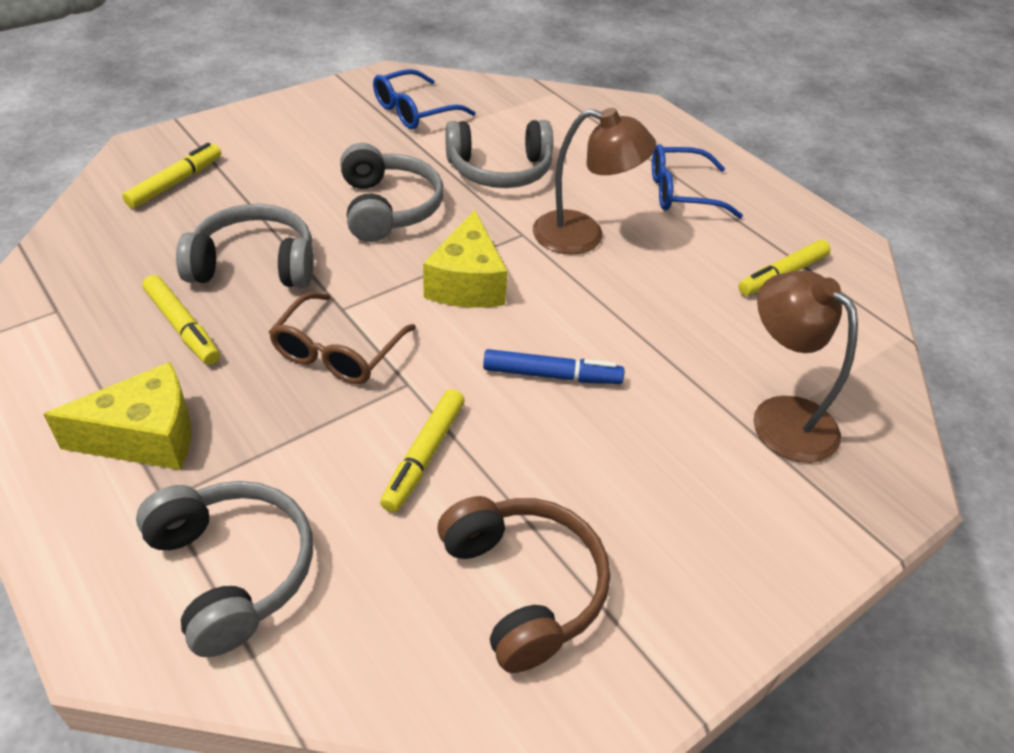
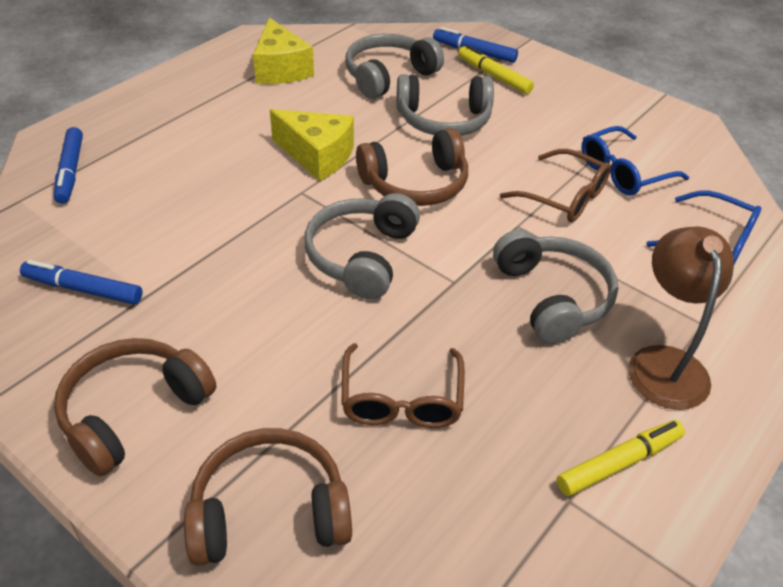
blue marker: [483,349,625,384] = 1 -> [20,260,142,305] [54,127,83,204] [433,27,518,63] = 3
brown glasses: [269,292,416,384] = 1 -> [341,343,465,428] [500,149,611,222] = 2
brown headphones: [438,496,610,673] = 1 -> [54,338,216,477] [184,428,352,566] [356,128,468,206] = 3
brown lamp: [533,108,656,255] [753,271,858,463] = 2 -> [628,226,734,410] = 1
yellow marker: [122,143,221,209] [142,275,220,365] [380,389,465,513] [738,240,831,296] = 4 -> [458,45,534,94] [557,420,685,496] = 2

